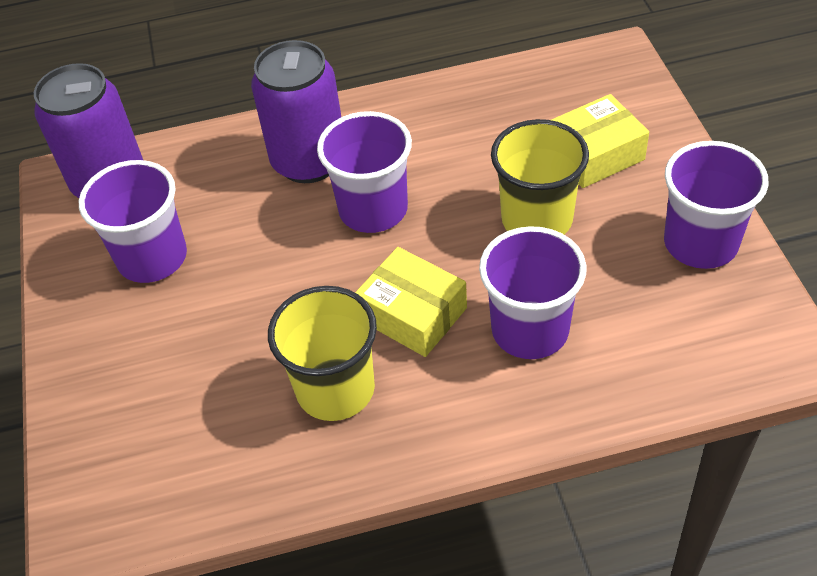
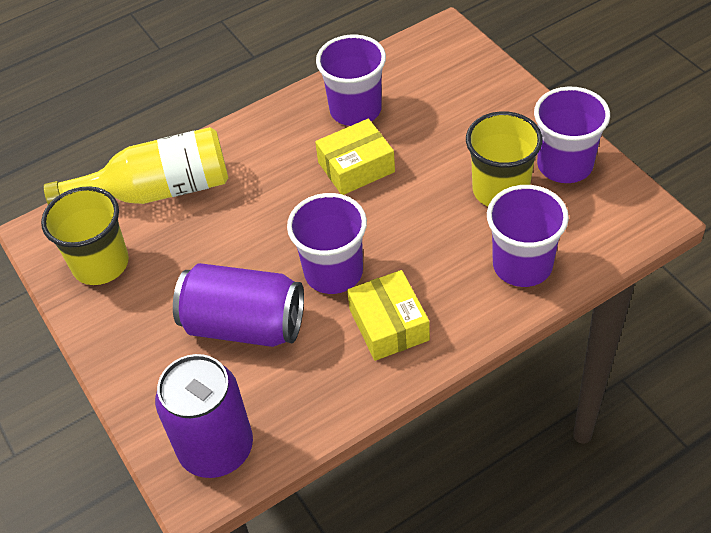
yellow bottle: none = 0 -> [44,127,228,205] = 1

